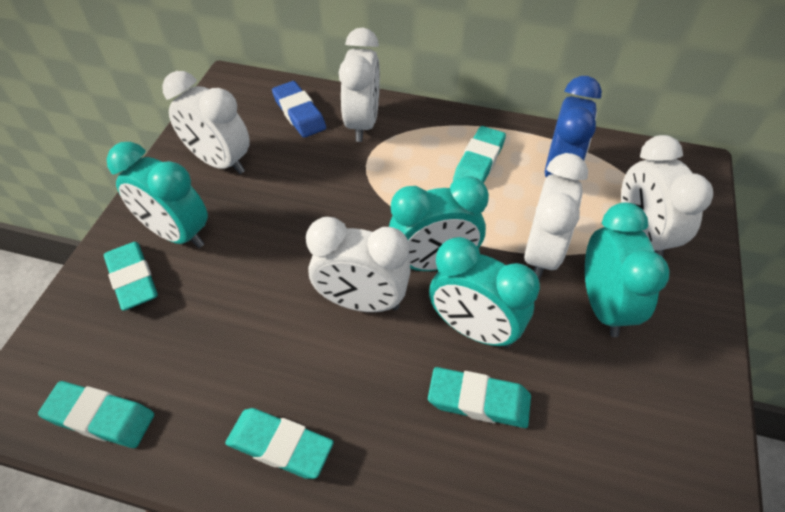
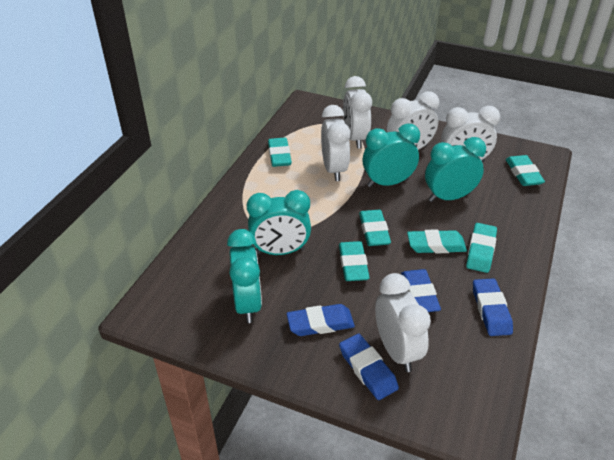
blue clock: [545,76,602,178] = 1 -> none = 0
blue eraser: [272,81,326,138] = 1 -> [287,304,355,336] [339,334,399,400] [401,269,441,312] [473,278,513,336] = 4
turquoise eraser: [38,381,154,448] [104,242,158,311] [225,408,334,479] [428,367,531,428] [453,126,506,183] = 5 -> [268,138,292,167] [339,241,370,281] [359,210,391,246] [407,229,467,253] [466,223,497,273] [506,155,545,186] = 6

